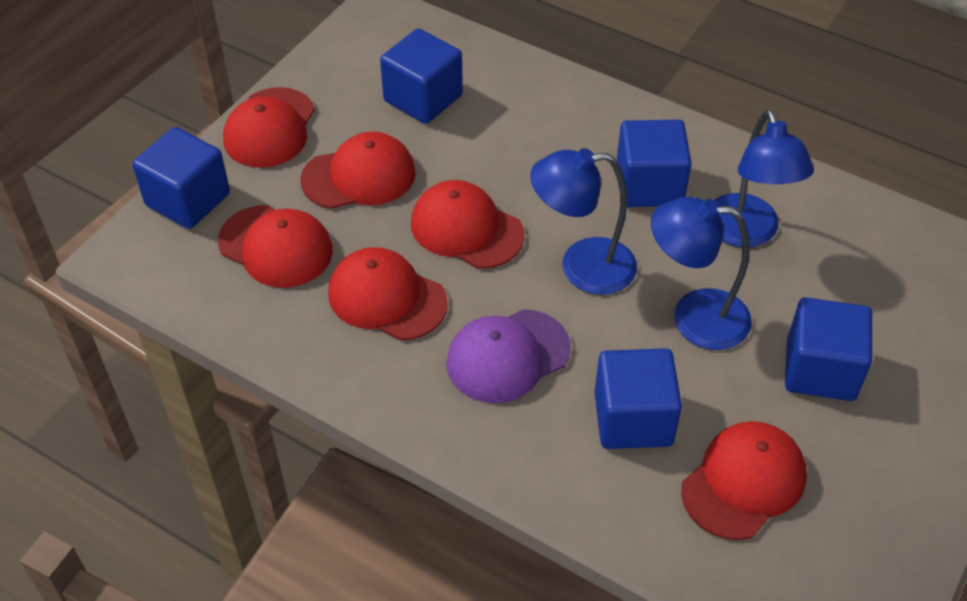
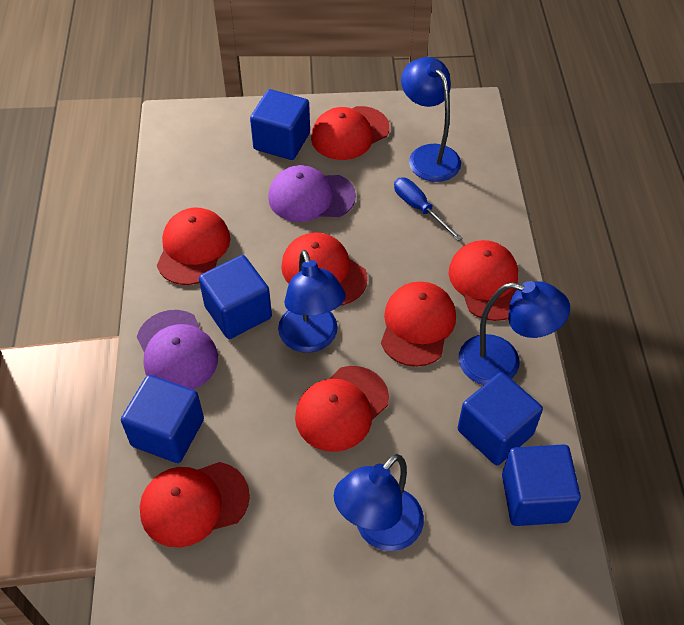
blue lamp: [530,148,637,295] [651,197,752,350] [715,109,814,247] = 3 -> [278,250,346,353] [334,454,424,551] [401,57,461,182] [458,281,570,385] = 4
blue screwdriver: none = 0 -> [394,178,462,241] = 1
purple cap: [446,309,571,403] = 1 -> [137,310,218,390] [268,165,356,222] = 2
red cap: [218,205,333,288] [223,87,315,168] [300,132,416,209] [328,247,448,340] [411,180,525,269] [681,421,807,540] = 6 -> [140,462,250,548] [157,207,230,285] [281,232,368,306] [295,366,389,452] [311,106,390,160] [381,281,456,367] [449,240,518,321] = 7

